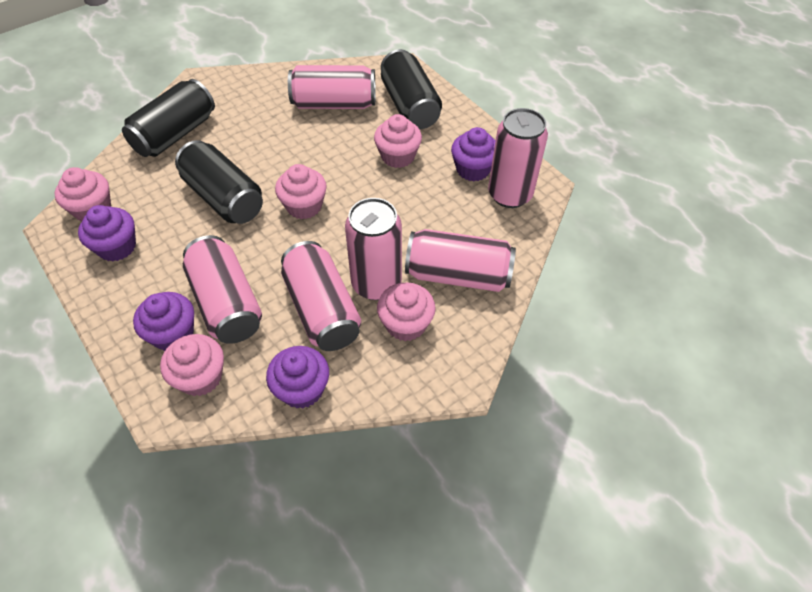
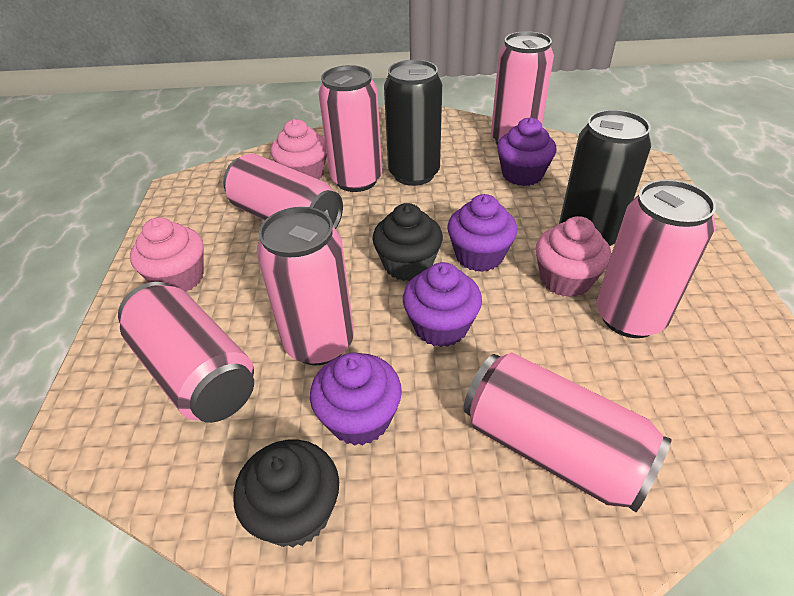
black can: [122,79,215,157] [175,140,263,224] [381,49,442,129] = 3 -> [384,60,442,186] [559,110,651,246] = 2
black cupcake: none = 0 -> [233,439,339,547] [372,203,443,281] = 2
pink can: [183,235,262,344] [281,241,361,351] [288,65,375,109] [345,198,402,300] [405,229,516,292] [488,108,548,208] = 6 -> [118,282,254,423] [223,154,343,229] [257,207,354,365] [319,65,382,192] [463,352,672,512] [491,31,554,145] [596,180,716,338] = 7
pink cupcake: [55,167,111,221] [160,334,224,396] [275,164,327,219] [374,114,422,168] [377,282,436,341] = 5 -> [130,217,204,292] [271,119,327,179] [536,216,611,297] = 3

